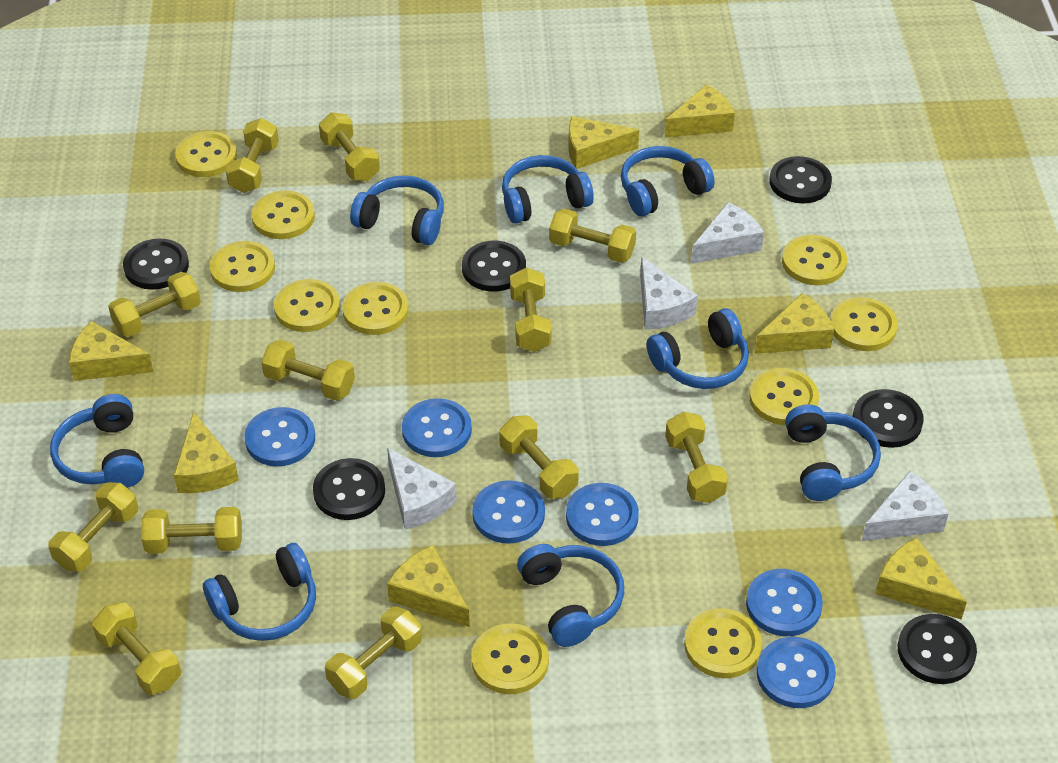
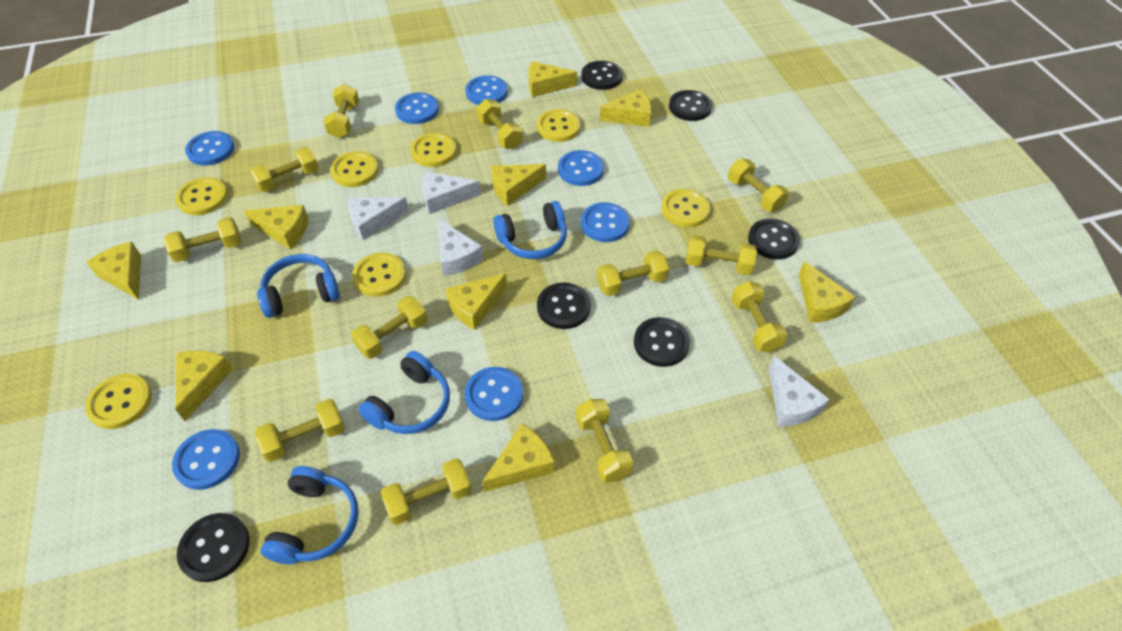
blue button: [245,407,315,467] [402,398,472,457] [472,480,545,544] [566,483,639,546] [746,569,823,636] [757,637,836,708] = 6 -> [172,429,240,490] [185,131,234,166] [395,93,439,124] [465,75,508,105] [465,367,523,421] [558,150,604,186] [581,202,630,242] = 7
blue headphones: [50,394,144,488] [203,543,316,641] [350,176,444,245] [502,155,594,224] [517,544,624,647] [621,146,715,216] [647,308,749,389] [785,404,881,501] = 8 -> [257,254,340,318] [261,466,359,564] [358,351,450,434] [493,201,567,259] = 4
yellow button: [175,131,237,177] [210,241,275,292] [251,190,315,239] [274,279,340,332] [342,282,409,335] [472,623,549,694] [684,608,762,678] [749,368,819,425] [782,235,847,285] [831,297,898,351] = 10 -> [85,374,152,429] [176,177,228,215] [330,151,379,187] [352,253,406,297] [411,133,457,167] [537,109,581,142] [661,189,710,227] = 7
yellow cheese: [69,321,153,381] [174,412,239,493] [387,545,470,627] [568,116,639,169] [665,84,735,138] [755,293,834,354] [875,538,967,619] = 7 -> [86,242,141,300] [175,351,233,421] [244,205,309,249] [445,274,507,330] [482,423,555,492] [491,164,546,206] [529,61,577,97] [600,90,651,127] [798,261,856,323] = 9

